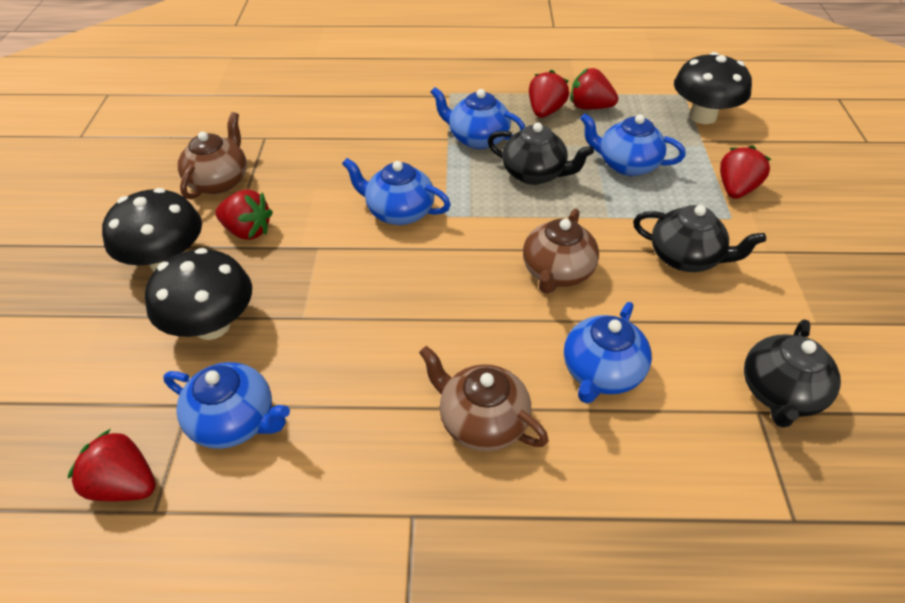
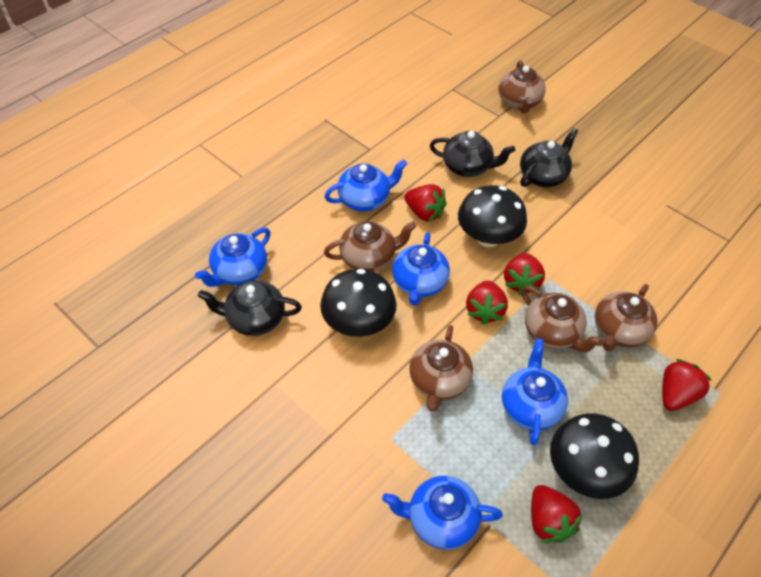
brown teapot: [178,112,247,200] [419,346,548,451] [523,208,599,294] = 3 -> [324,221,416,272] [409,325,473,411] [498,60,546,113] [521,286,603,352] [595,284,657,351] = 5

